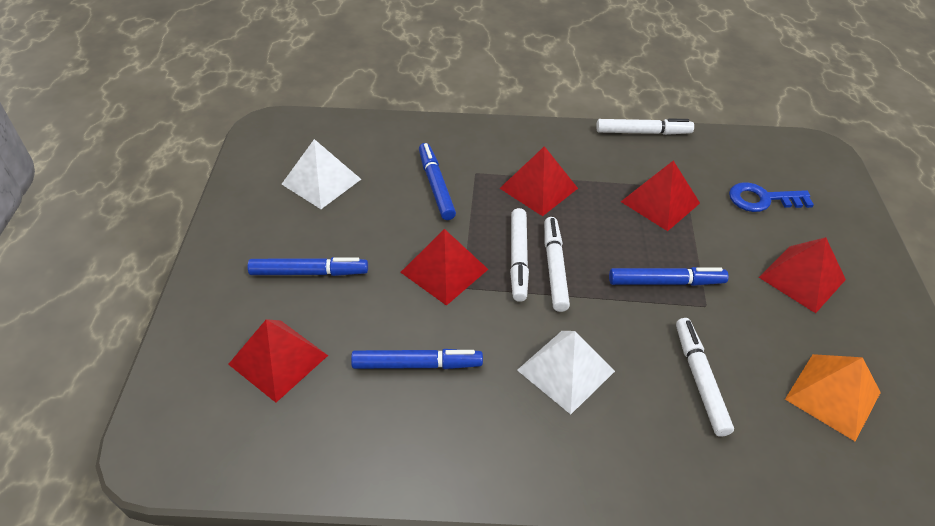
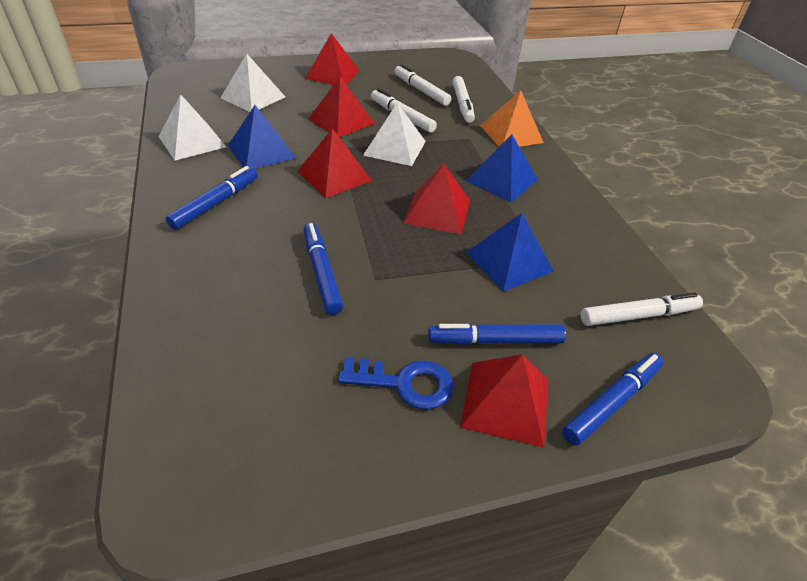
blue pyramid: none = 0 -> [228,105,296,169] [465,134,538,203] [466,213,554,292] = 3
white pyramid: [282,139,361,209] [517,331,615,414] = 2 -> [158,95,226,160] [221,54,285,112] [363,103,426,166] = 3

